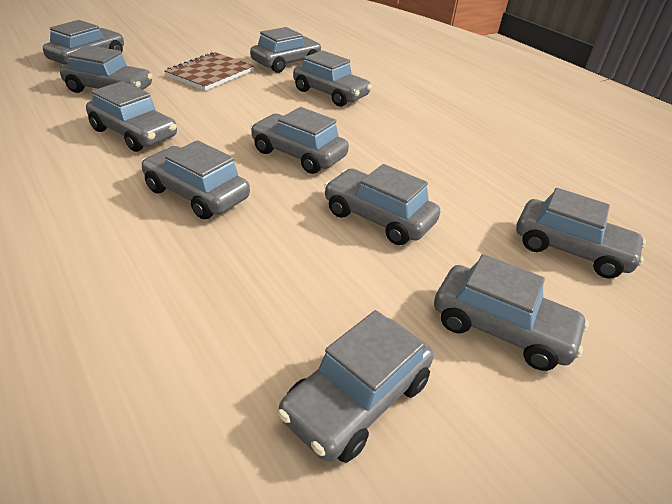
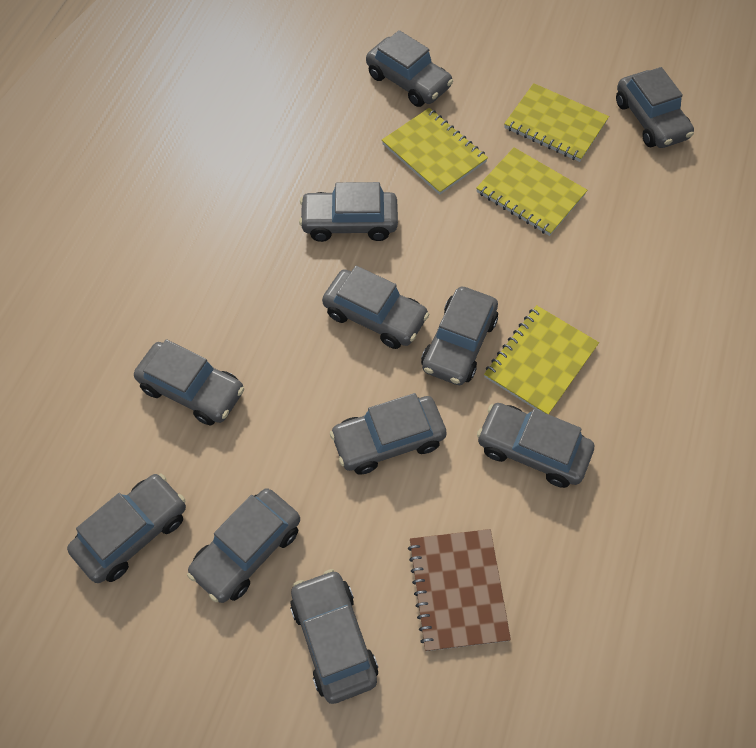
yellow notebook: none = 0 -> [382,108,488,195] [476,147,588,236] [484,305,599,415] [504,83,609,162] = 4

